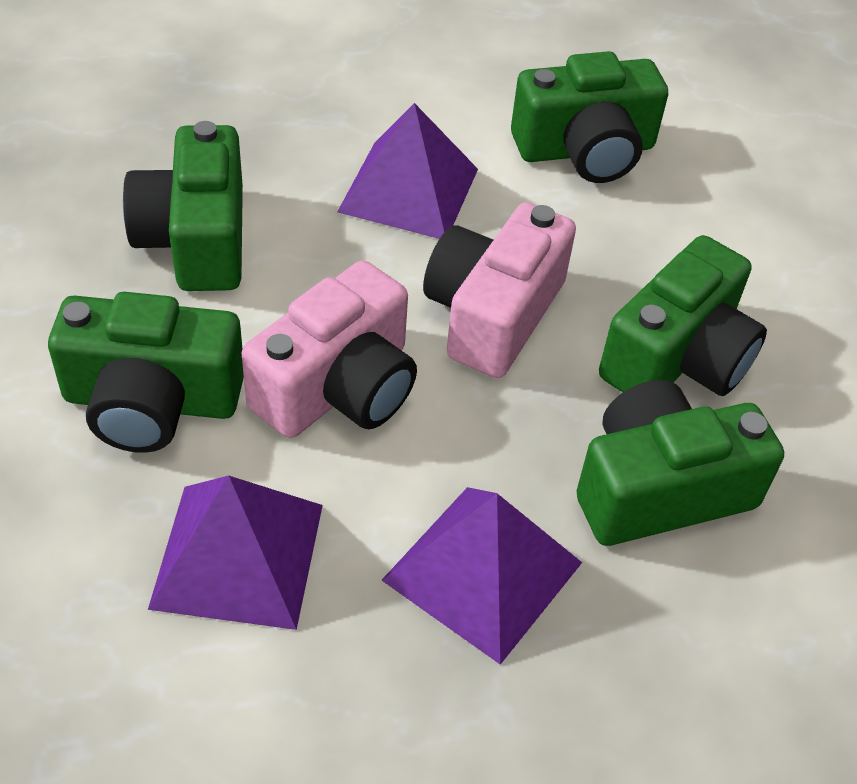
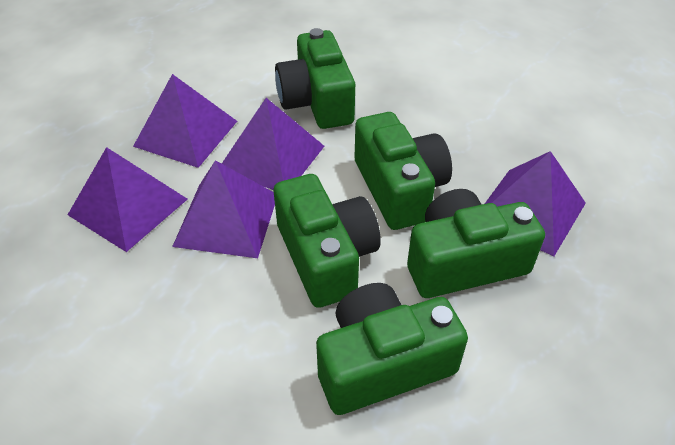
pink camera: [242,260,417,438] [423,202,576,378] = 2 -> none = 0
purple pyramid: [148,476,323,630] [337,103,478,239] [381,487,582,665] = 3 -> [68,147,188,252] [133,74,237,168] [172,160,275,258] [222,98,324,190] [485,151,586,256] = 5

